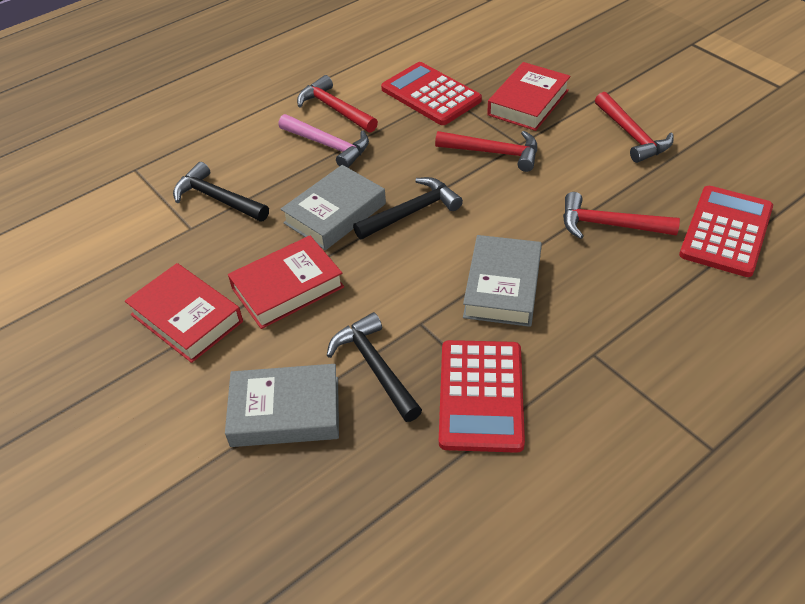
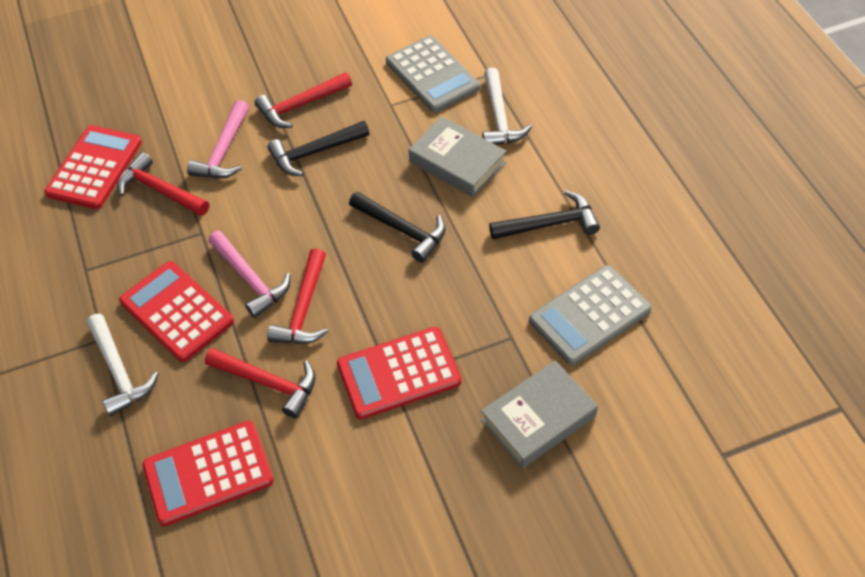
grey book: [225,364,339,447] [281,165,386,250] [463,235,542,327] = 3 -> [408,116,506,198] [481,360,598,468] = 2
grey calculator: none = 0 -> [386,36,480,113] [529,265,652,365] = 2
pink hammer: [278,114,369,168] = 1 -> [187,100,249,179] [208,231,291,318] = 2
red book: [125,263,243,363] [228,236,344,329] [487,62,571,131] = 3 -> none = 0
red calculator: [381,62,482,125] [439,340,525,453] [679,186,773,277] = 3 -> [45,125,142,209] [119,261,234,362] [142,421,274,526] [337,327,462,419] = 4
white hammer: none = 0 -> [87,314,159,416] [482,68,532,145] = 2

